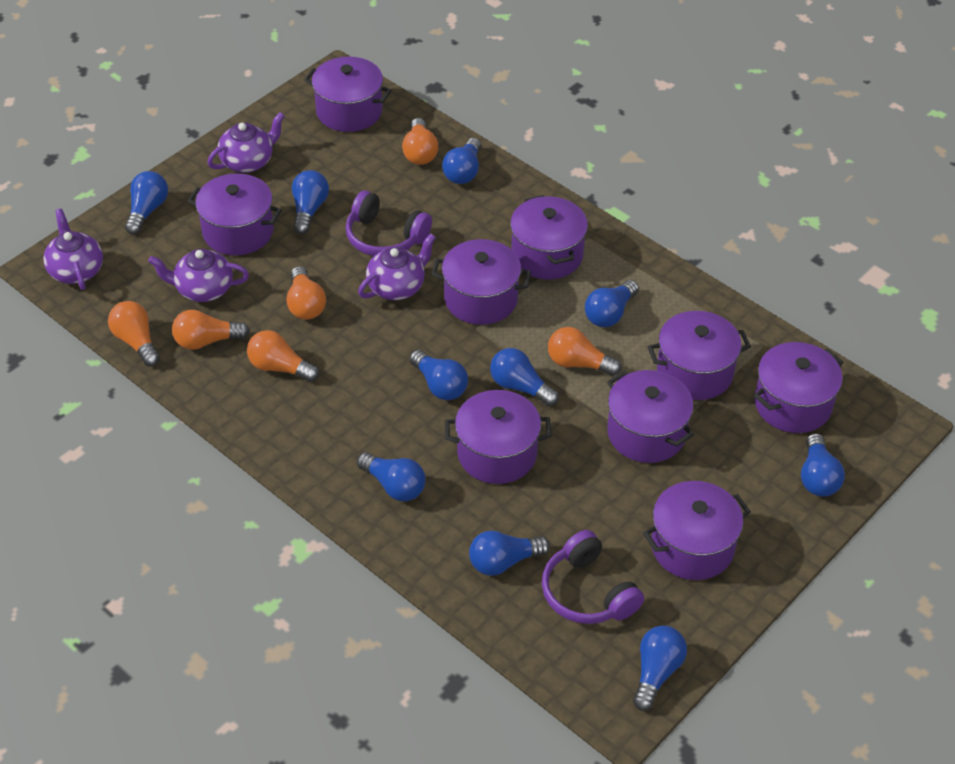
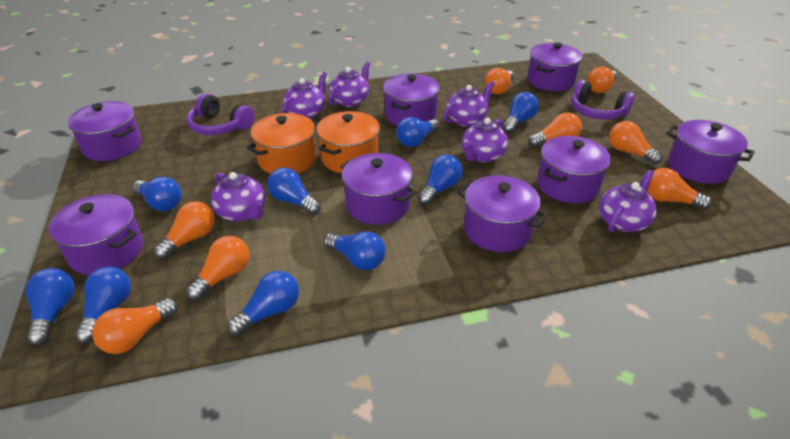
blue light bulb: [125,171,168,235] [292,170,329,234] [357,452,426,501] [409,350,468,400] [442,138,481,184] [469,530,550,576] [490,348,559,406] [585,280,639,327] [633,626,687,711] [801,433,845,497] = 10 -> [25,268,75,345] [75,267,131,344] [132,177,182,211] [227,271,299,336] [267,168,321,215] [324,231,386,270] [396,117,440,147] [418,155,463,205] [503,92,539,133] = 9
orange light bulb: [108,301,160,366] [172,310,250,350] [247,330,319,382] [286,266,326,320] [402,118,438,165] [548,327,622,376] = 6 -> [92,298,177,354] [154,201,215,259] [186,236,249,300] [485,68,514,94] [528,113,582,147] [587,67,618,93] [609,121,663,165] [647,168,712,210] = 8
orange pot: none = 0 -> [247,113,318,174] [316,111,380,173] = 2
purple pot: [188,174,282,255] [304,57,392,132] [432,239,531,325] [445,390,552,484] [510,195,588,279] [607,370,694,463] [643,481,751,580] [648,311,751,400] [754,342,843,433] = 9 -> [49,194,143,275] [68,101,141,161] [340,153,416,225] [383,74,440,126] [457,175,548,252] [527,43,582,91] [537,136,611,203] [667,120,755,184] = 8
purple teapot: [43,209,103,290] [148,249,249,302] [208,112,285,173] [358,234,436,300] = 4 -> [211,172,265,221] [281,72,327,118] [329,61,370,107] [443,81,495,127] [462,118,508,162] [599,170,657,232] = 6

